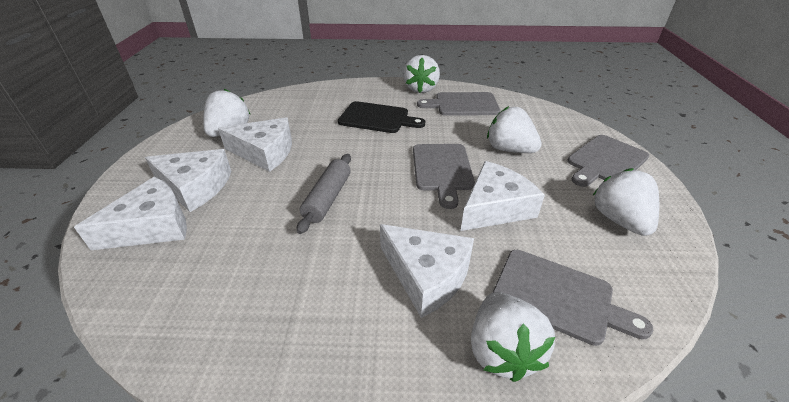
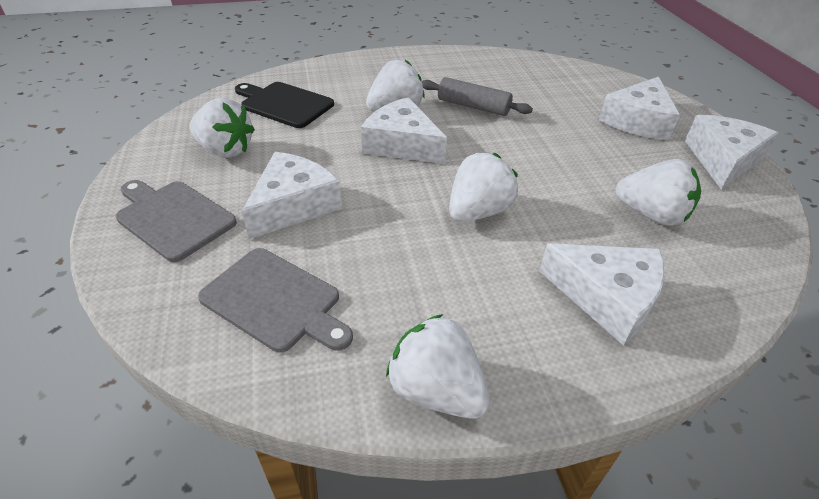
grey cutting board: [413,144,475,209] [417,92,500,116] [492,250,653,346] [567,135,650,187] = 4 -> [115,180,237,262] [198,248,353,352] = 2

